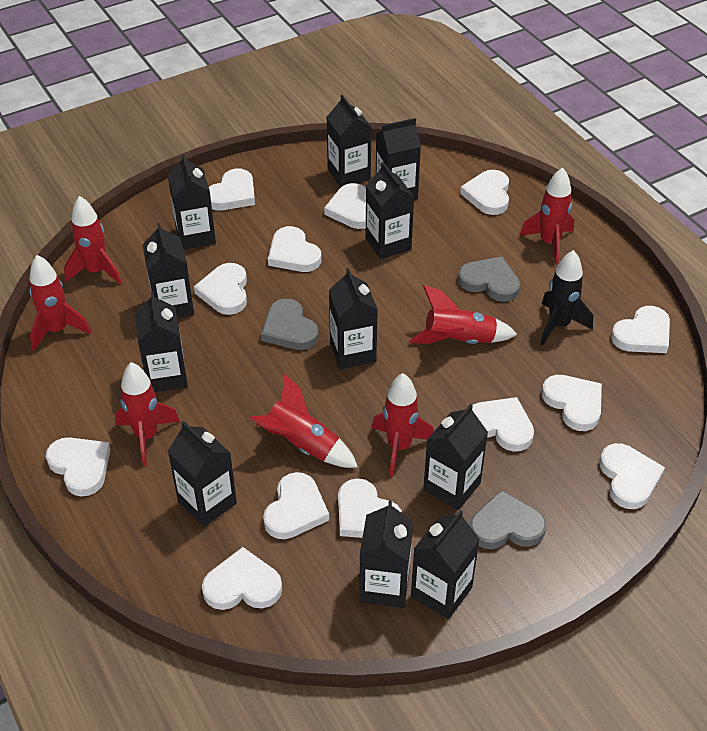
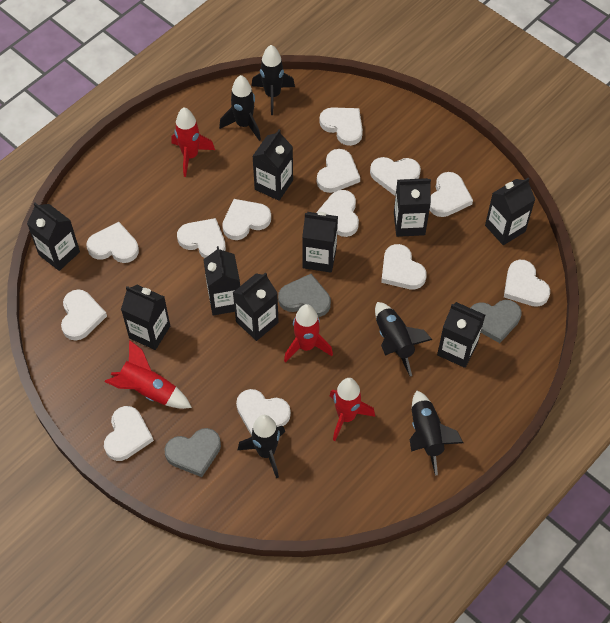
black carton: [135,291,188,392] [142,223,194,318] [168,154,216,250] [168,421,237,527] [327,95,371,188] [329,268,378,369] [359,500,413,608] [366,162,414,259] [376,118,421,200] [411,510,480,620] [423,404,488,510] = 11 -> [27,202,80,271] [121,285,170,350] [203,246,240,315] [233,272,279,341] [252,129,293,201] [302,212,338,273] [394,178,431,237] [437,302,485,368] [485,178,535,245] = 9
black rocket: [540,250,593,346] = 1 -> [219,75,261,141] [238,415,285,478] [252,45,295,115] [375,302,433,376] [410,391,463,476] = 5
red rocket: [29,255,91,351] [64,196,122,285] [115,362,180,466] [249,374,358,468] [372,373,434,476] [409,285,518,344] [519,167,574,265] = 7 -> [105,340,192,409] [171,107,215,177] [284,304,333,363] [330,378,375,441] = 4

